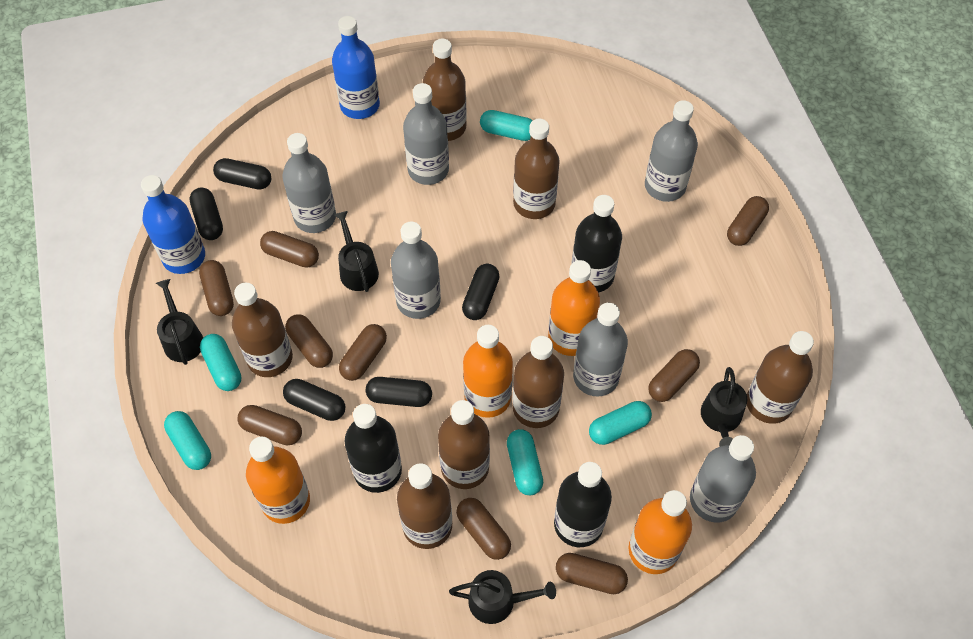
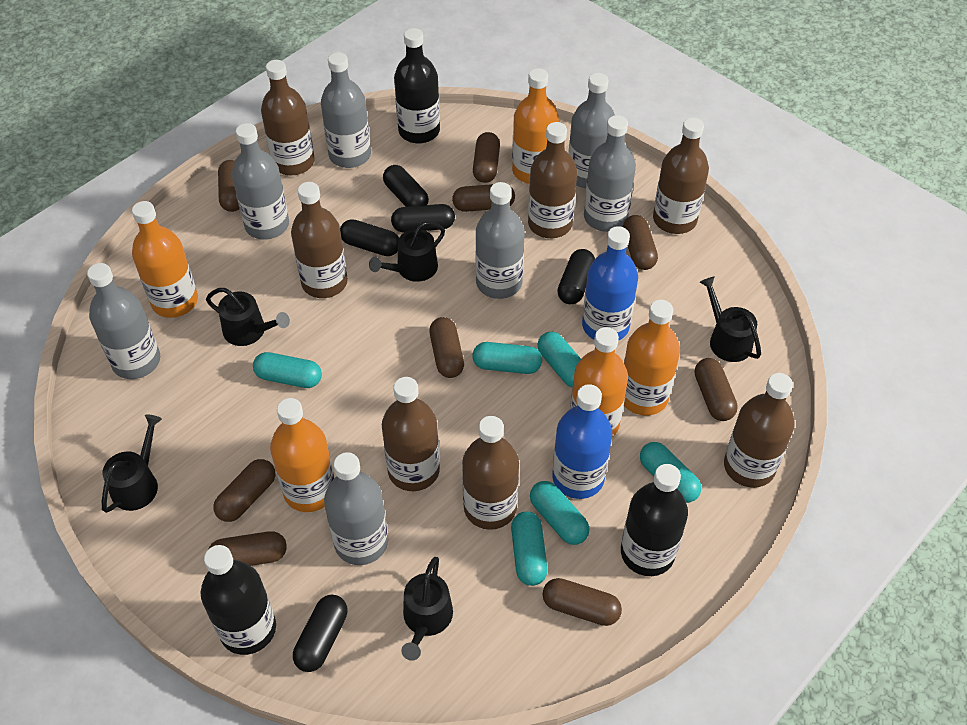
black watering can: [156,279,203,365] [334,211,379,292] [449,570,556,624] [701,367,747,447] = 4 -> [102,414,162,513] [206,288,290,346] [369,221,445,282] [401,557,453,661] [700,277,761,362] = 5
grey bottle: [282,133,336,233] [391,221,441,319] [403,83,449,185] [573,303,628,397] [645,100,698,202] [690,435,756,523] = 6 -> [87,263,160,379] [232,123,289,240] [321,52,371,168] [324,452,388,565] [475,182,525,299] [568,73,615,188] [584,115,636,232] = 7
orange bottle: [246,437,310,524] [463,325,513,418] [548,260,600,356] [629,490,692,574] = 4 -> [132,201,198,318] [270,398,334,512] [512,68,559,184] [570,327,628,437] [624,300,680,416] = 5
turquoise capsule: [164,411,211,470] [200,334,241,391] [480,110,533,141] [507,429,543,495] [589,401,652,445] = 5 -> [253,352,322,388] [472,342,542,374] [511,511,548,586] [530,481,589,545] [537,332,581,387] [640,442,701,503] = 6

